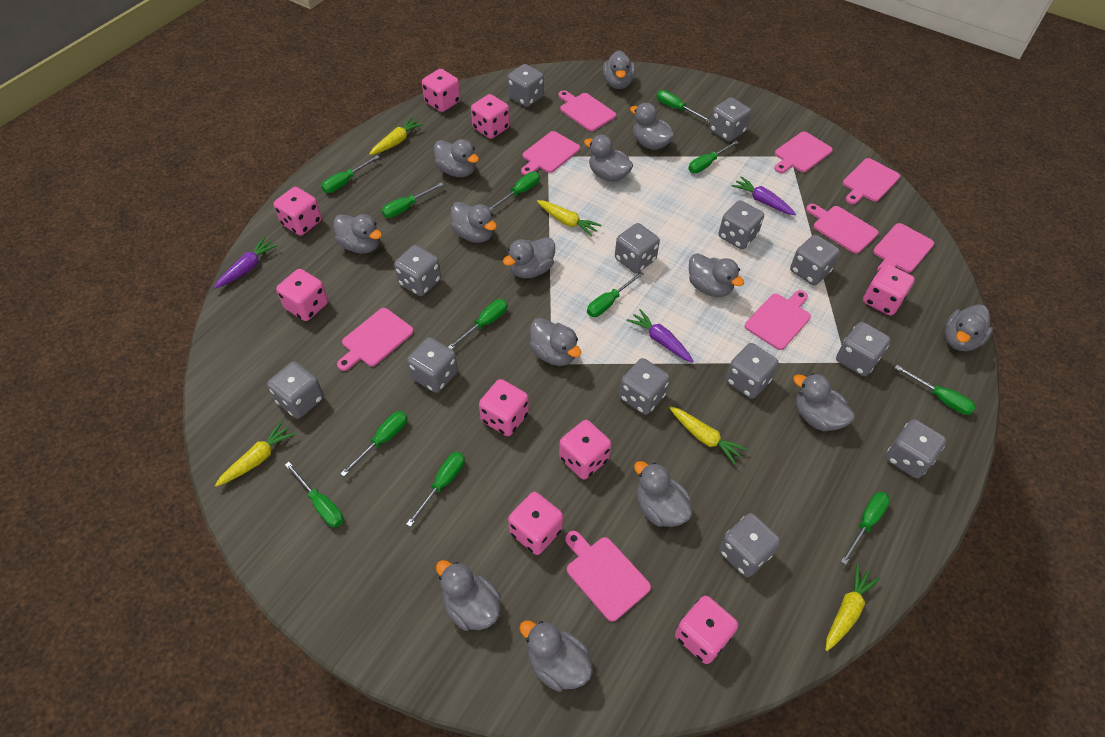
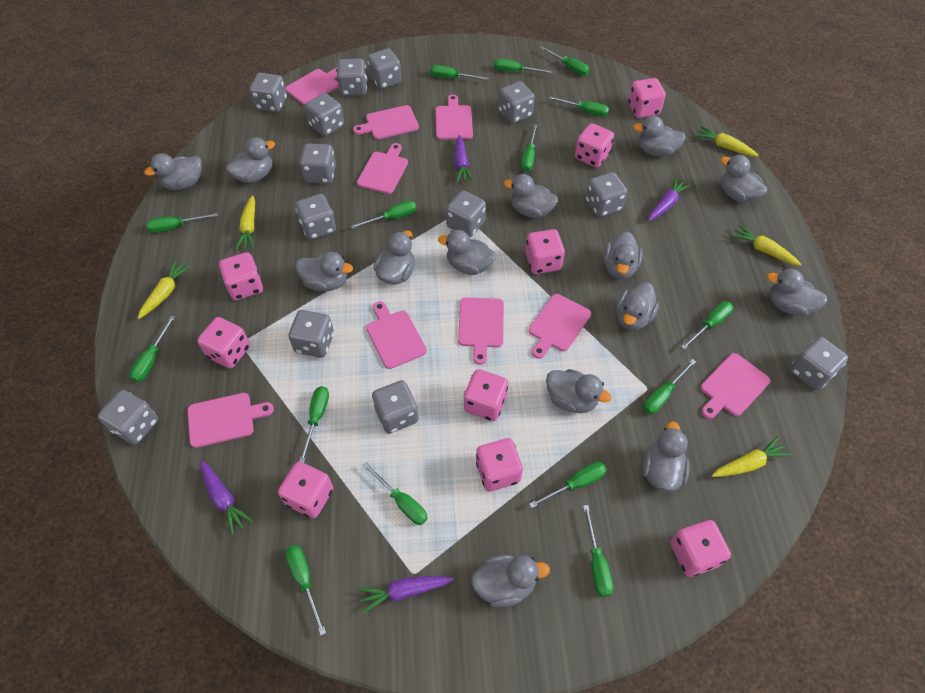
green screwdriver: [285,462,343,527] [321,155,379,193] [340,411,407,476] [381,182,444,218] [406,452,465,527] [448,299,508,349] [489,172,540,211] [587,271,643,317] [657,90,711,122] [688,141,739,173] [841,492,890,565] [895,365,976,415] = 12 -> [129,316,175,382] [146,213,218,233] [286,545,326,635] [299,386,329,463] [351,200,417,229] [363,462,428,525] [430,65,489,80] [494,59,553,73] [521,124,537,172] [529,462,607,508] [541,46,590,76] [548,96,609,116] [583,505,613,597] [643,359,696,414] [681,301,733,350] = 15
purple carrot: [214,237,278,289] [627,309,694,362] [732,176,796,215] = 3 -> [200,460,253,535] [358,576,453,614] [454,135,474,183] [648,177,692,221] = 4

